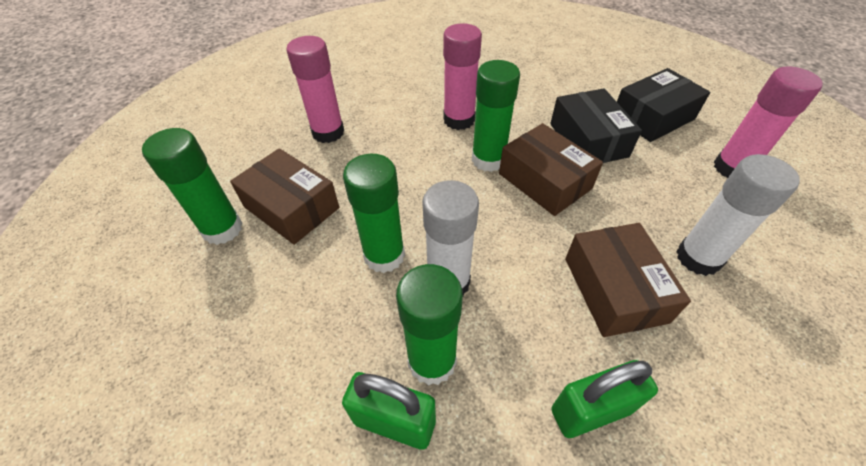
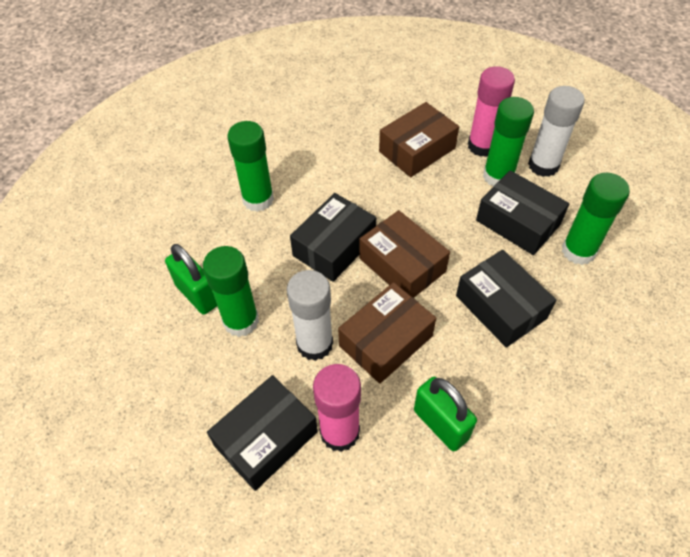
black box: [550,89,642,163] [617,68,710,142] = 2 -> [207,375,318,491] [290,193,376,282] [456,250,556,348] [476,170,569,255] = 4
pink glue stick: [286,36,344,143] [443,23,482,130] [714,66,823,178] = 3 -> [313,364,361,452] [468,66,515,157] = 2

